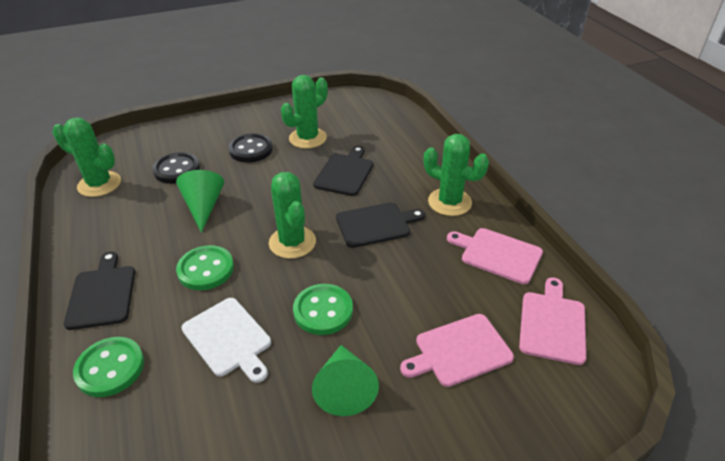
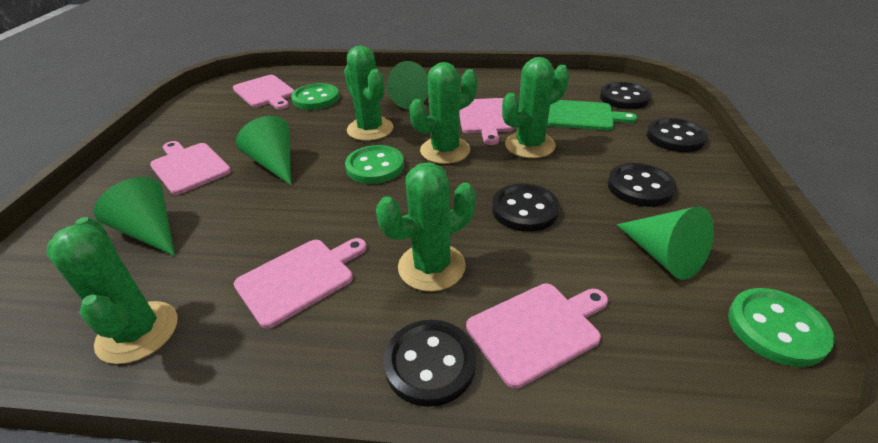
black button: [152,152,200,184] [228,133,273,162] = 2 -> [384,320,476,407] [492,183,560,232] [600,82,652,109] [607,163,676,207] [646,118,708,152] = 5
black cutting board: [64,252,135,330] [313,146,373,196] [336,202,425,248] = 3 -> none = 0
green cactus: [52,118,121,197] [269,172,316,259] [281,75,328,149] [424,134,489,216] = 4 -> [46,217,178,364] [344,46,394,141] [376,162,476,292] [409,62,477,164] [502,57,570,158] = 5
green cone: [176,170,224,233] [312,345,379,416] = 2 -> [94,177,175,256] [236,116,291,185] [387,61,428,109] [616,206,714,280] = 4
green cutting board: none = 0 -> [547,100,637,130] = 1
pink cutting board: [400,314,514,387] [447,228,543,284] [519,277,586,365] = 3 -> [150,141,231,195] [233,75,295,110] [234,238,367,329] [460,98,514,145] [466,283,608,389] = 5
white cutting board: [182,298,271,383] = 1 -> none = 0

